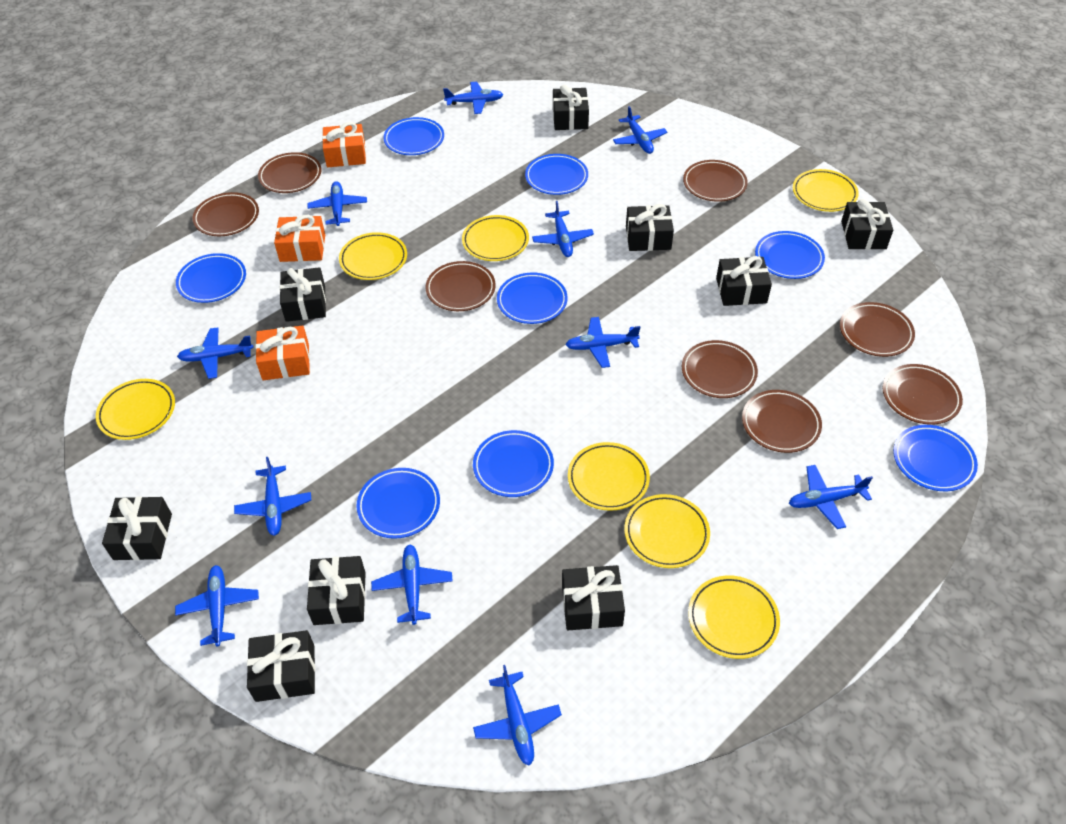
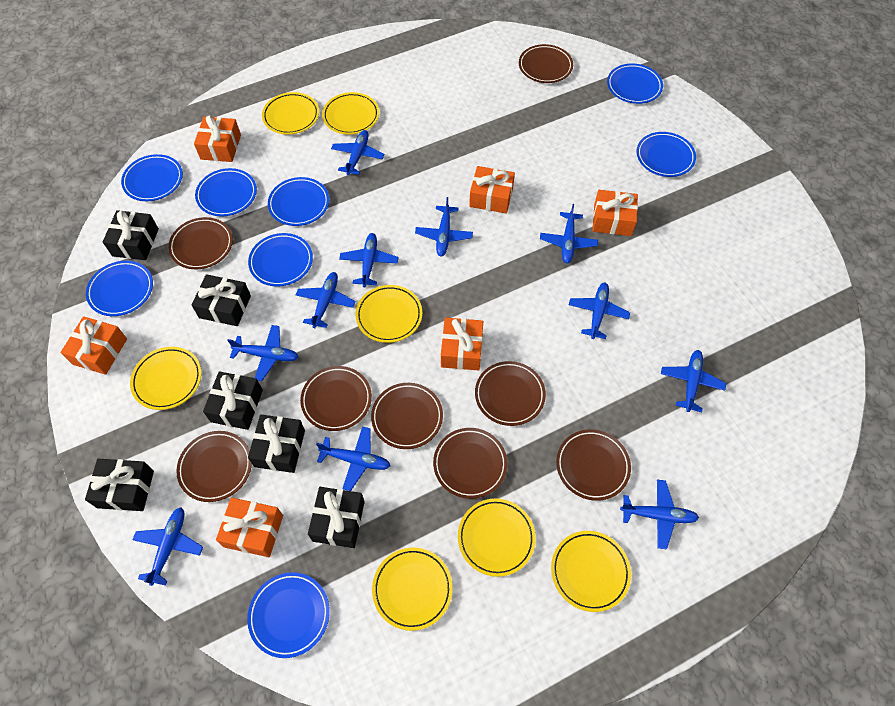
black gift: [102,496,172,560] [247,630,315,702] [280,267,326,322] [307,556,366,625] [553,85,589,130] [562,565,625,630] [626,204,674,251] [716,256,772,306] [841,199,893,250] = 9 -> [85,459,154,511] [103,210,159,260] [192,274,251,326] [203,371,263,430] [248,415,305,473] [308,487,365,548] = 6
orange gift: [256,326,310,380] [274,215,325,262] [322,122,366,167] = 3 -> [60,316,127,375] [194,115,241,162] [216,498,283,557] [441,318,483,370] [469,166,515,214] [592,190,638,236] = 6

